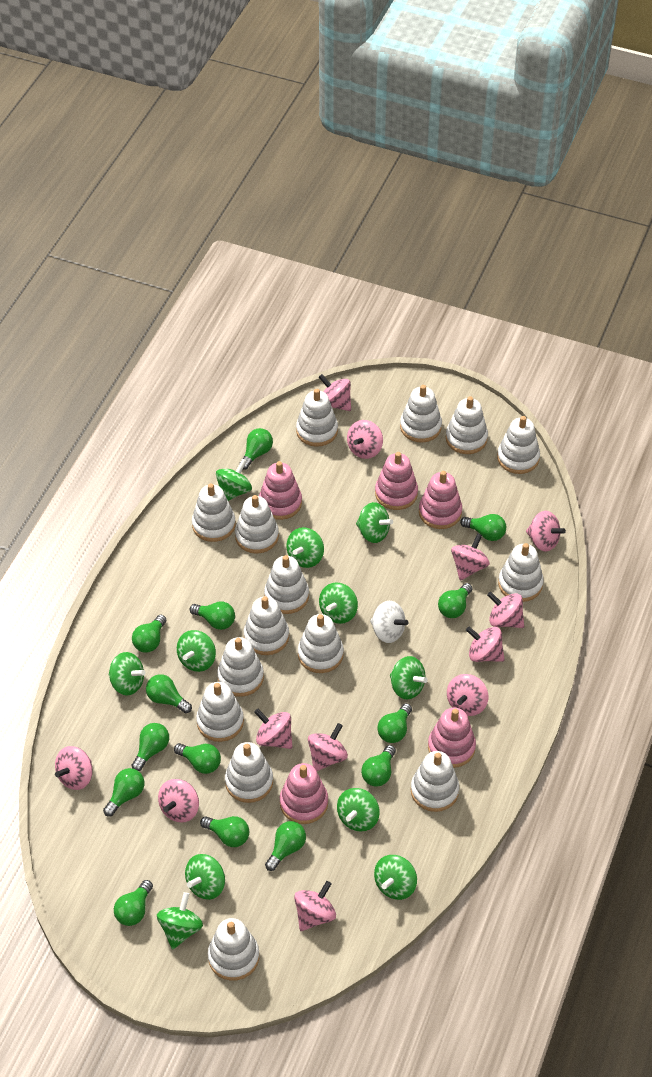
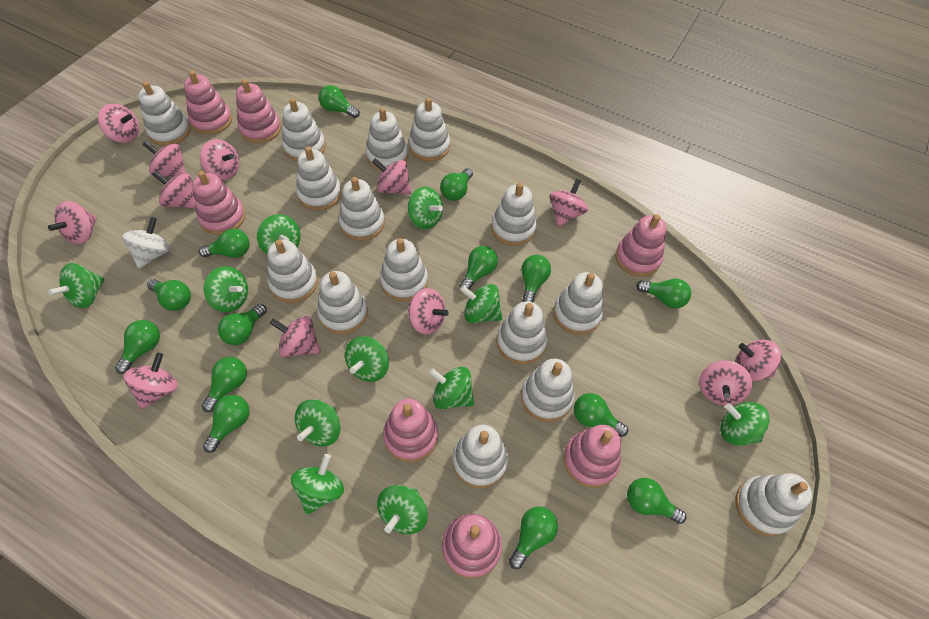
pink stacking toy: [259,461,302,520] [280,763,328,824] [375,452,418,510] [419,471,462,529] [428,708,476,768] = 5 -> [184,70,232,135] [192,171,245,235] [236,79,281,143] [383,398,438,462] [442,514,502,578] [563,425,621,488] [615,214,666,277] = 7

